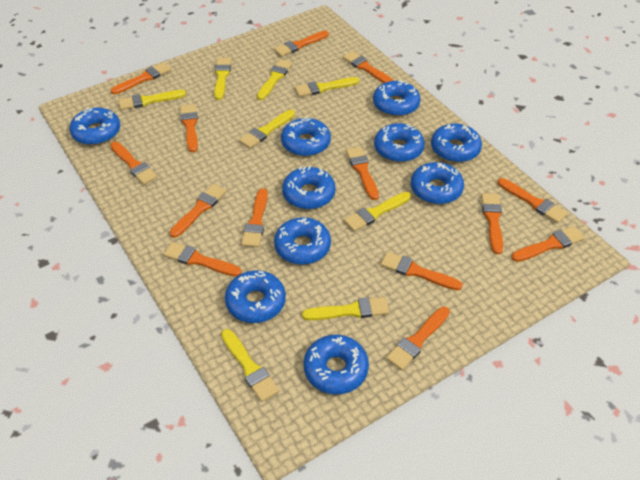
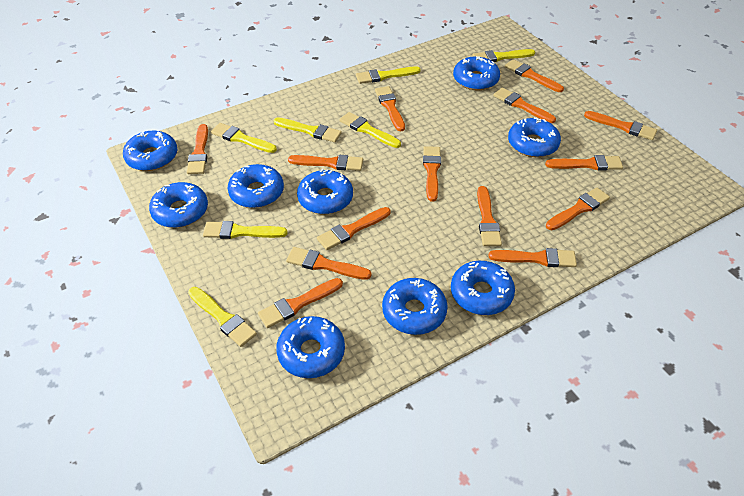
blue donut: [70,108,120,145] [225,270,286,323] [274,217,331,265] [281,117,331,156] [282,166,336,209] [304,334,369,394] [373,80,421,116] [374,123,425,162] [411,162,464,204] [431,123,482,162] = 10 -> [123,131,178,171] [149,182,208,228] [228,164,284,208] [276,316,345,378] [297,169,353,214] [382,278,448,335] [451,261,515,315] [453,56,500,90] [508,117,561,157] = 9
yellow brush: [118,90,186,110] [214,58,232,100] [221,329,279,402] [239,110,295,149] [257,59,293,100] [295,77,359,97] [302,297,389,320] [344,192,411,232] = 8 -> [188,287,257,347] [203,221,288,239] [211,123,277,153] [273,117,342,142] [339,112,401,148] [356,67,421,84] [472,49,535,62] = 7

